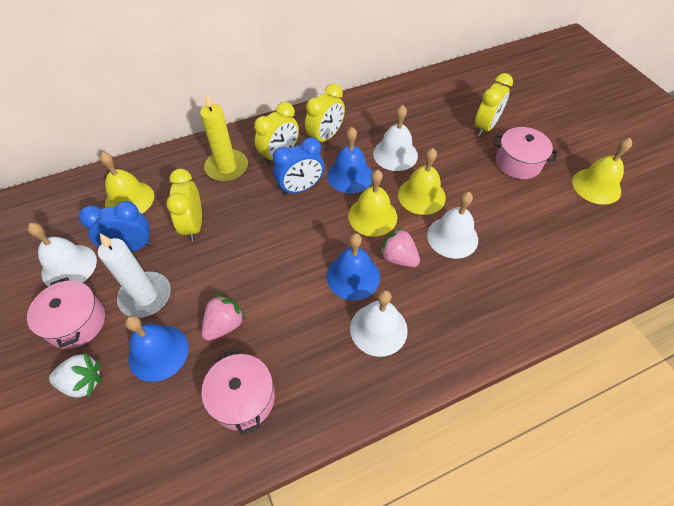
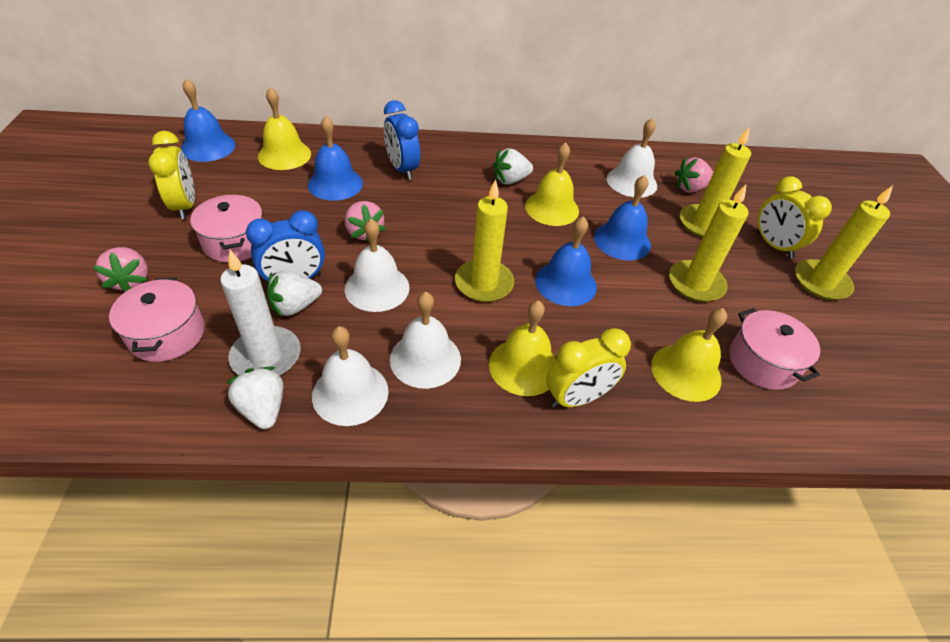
blue bell: [125,315,189,382] [327,127,373,193] [327,233,380,300] = 3 -> [181,78,235,162] [308,116,363,201] [535,216,597,306] [594,175,651,260] = 4
pink strawberry: [201,295,246,341] [379,228,420,267] = 2 -> [93,247,148,292] [345,201,386,242] [675,157,714,193] = 3
white strawberry: [49,353,102,398] = 1 -> [226,367,283,429] [267,270,322,317] [493,148,533,185] = 3
yellow candle: [200,93,248,182] = 1 -> [455,179,514,302] [669,185,748,302] [680,126,751,238] [795,185,893,300] = 4
yellow clock: [166,169,202,241] [254,102,299,165] [305,83,345,142] [475,73,513,136] = 4 -> [148,131,195,219] [546,328,631,408] [757,176,832,259] = 3

